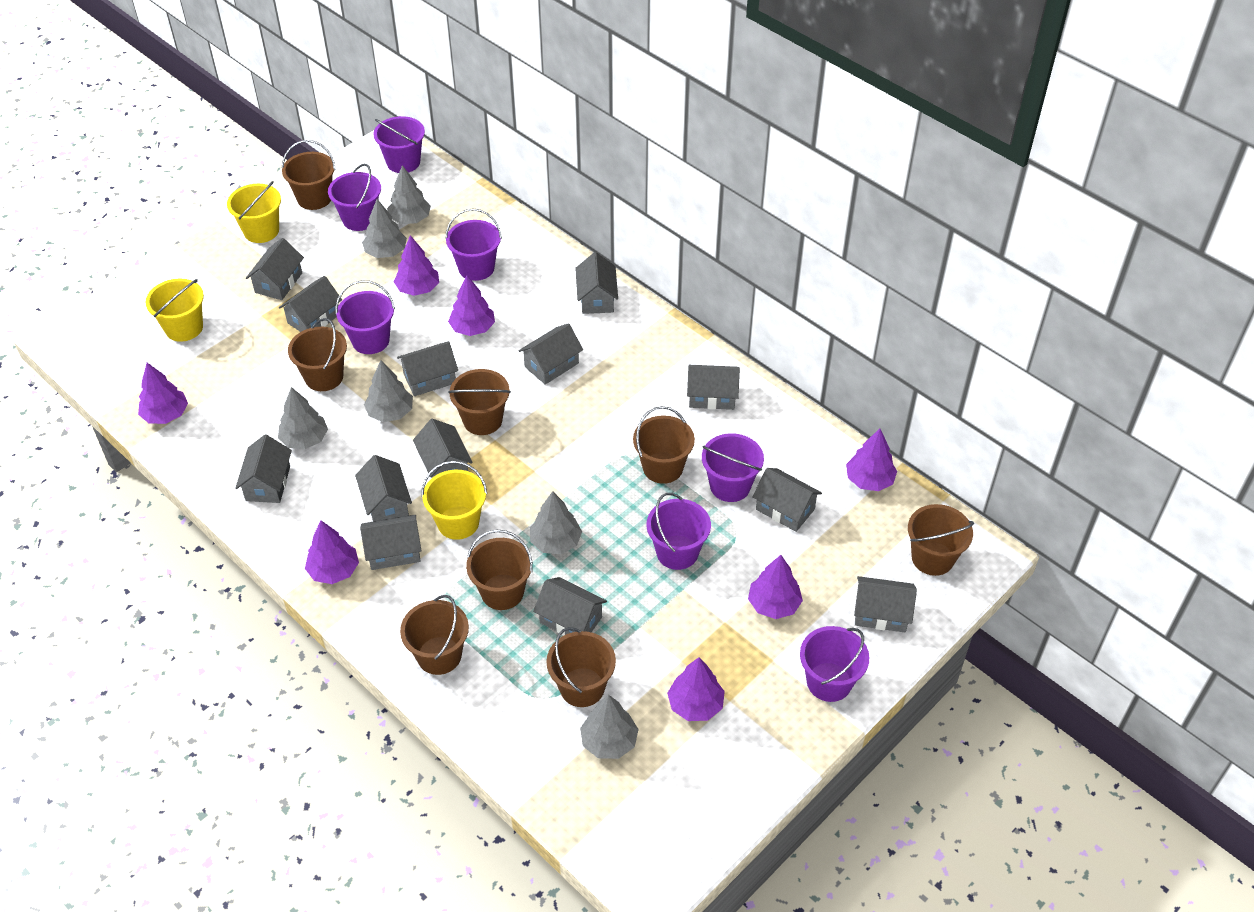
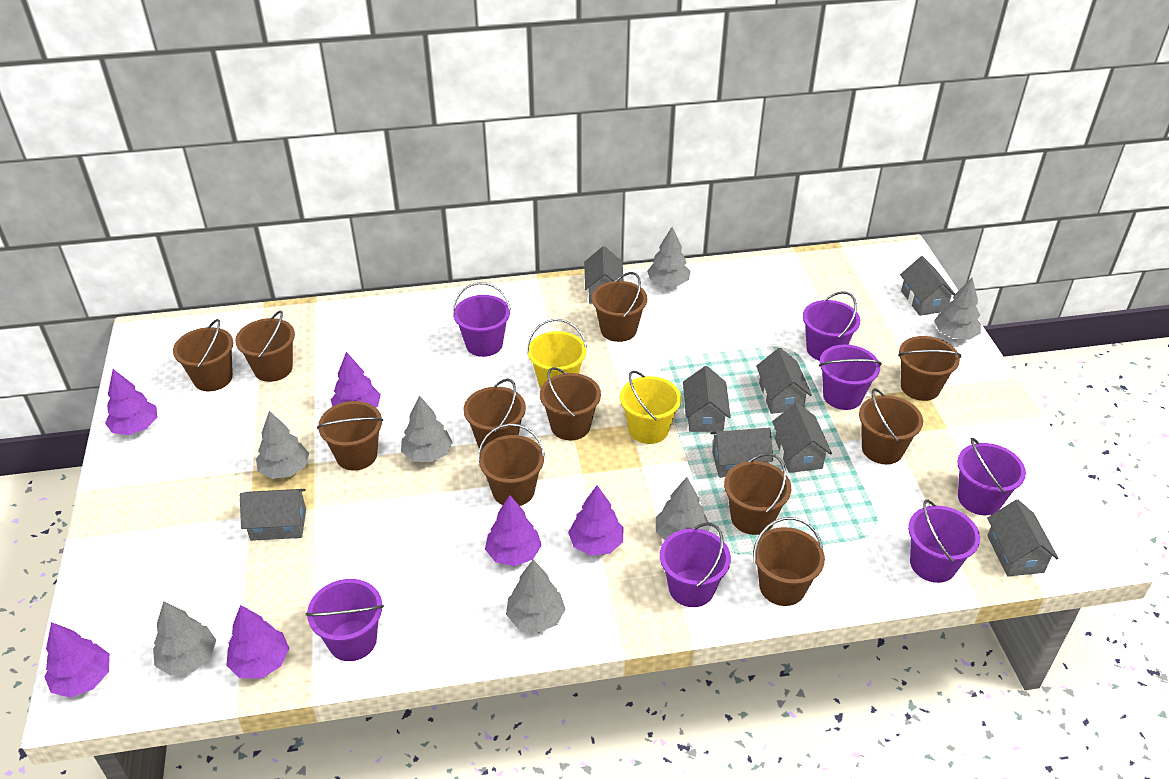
brown bucket: [282,140,336,210] [288,318,347,391] [400,595,469,675] [449,369,511,435] [466,530,533,610] [546,627,616,707] [633,406,695,484] [908,504,974,576] = 8 -> [173,319,233,391] [235,311,295,382] [317,401,383,471] [463,379,526,449] [478,423,545,506] [540,367,601,440] [592,272,647,342] [724,453,791,535] [753,517,825,606] [859,388,923,464] [898,336,962,401] = 11
grey house: [235,435,292,503] [246,238,304,300] [279,276,342,332] [355,455,412,522] [360,515,422,570] [397,341,458,396] [413,419,473,478] [519,323,583,385] [533,577,607,636] [575,252,618,314] [687,365,740,410] [752,468,822,532] [854,576,917,632] = 13 -> [240,489,306,541] [584,246,624,304] [683,366,731,432] [710,427,773,478] [756,348,812,414] [772,403,832,473] [900,256,955,316] [987,500,1058,576] = 8
grey tree: [278,387,328,449] [362,199,407,258] [364,360,413,422] [387,165,431,224] [530,491,582,554] [580,695,639,759] = 6 -> [153,601,216,676] [256,411,309,479] [401,395,453,462] [506,560,565,633] [647,227,691,286] [656,477,711,540] [934,278,981,340] = 7
purple tree: [138,363,188,424] [305,520,359,584] [394,235,439,296] [448,275,495,336] [667,657,725,721] [748,555,803,619] [846,429,897,491] = 7 -> [45,622,110,698] [105,369,157,435] [226,605,289,678] [331,352,381,408] [485,495,542,566] [568,485,624,556] = 6
yellow bucket: [145,278,204,342] [227,181,281,243] [421,461,487,540] = 3 -> [527,319,587,389] [620,371,681,444] = 2

